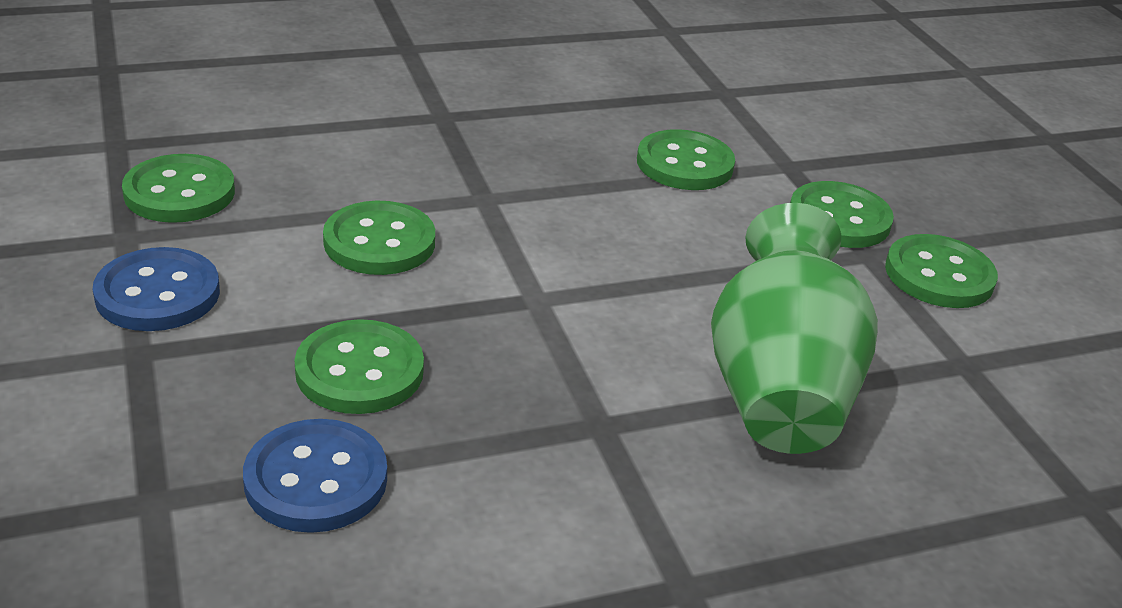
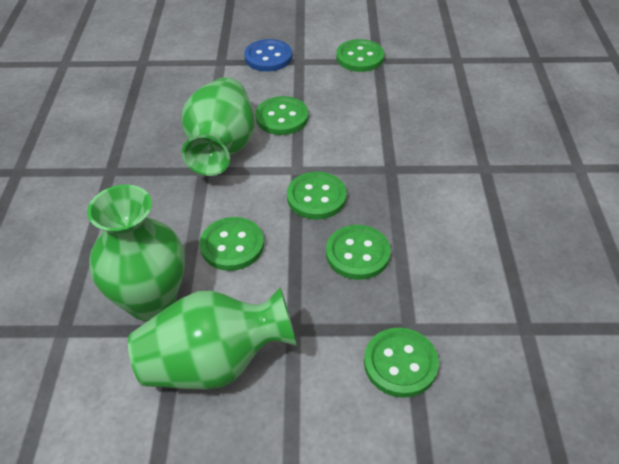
blue button: [93,247,220,331] [243,419,387,533] = 2 -> [244,39,292,72] = 1
green vase: [711,203,878,454] = 1 -> [87,185,185,321] [128,287,297,389] [182,77,254,176] = 3

